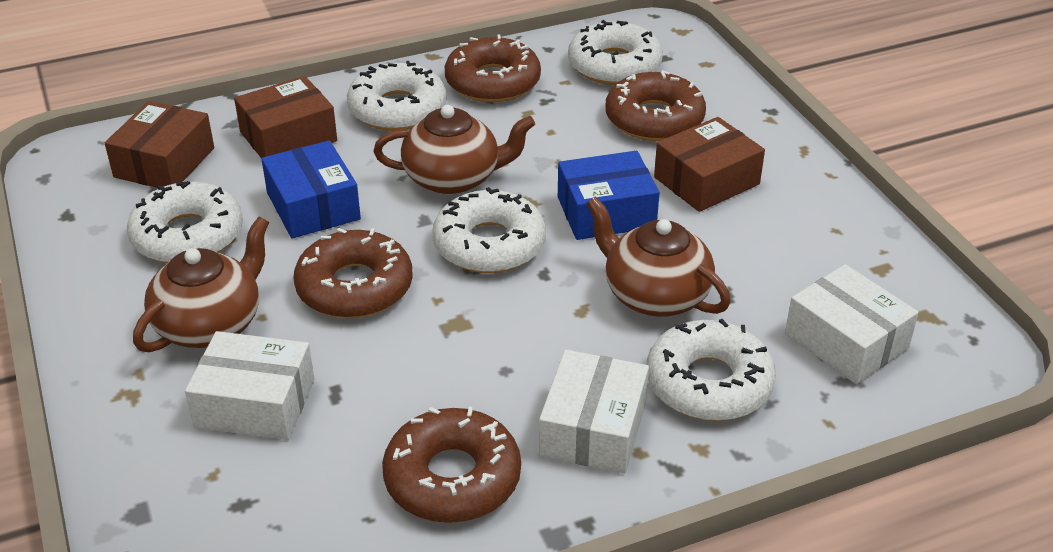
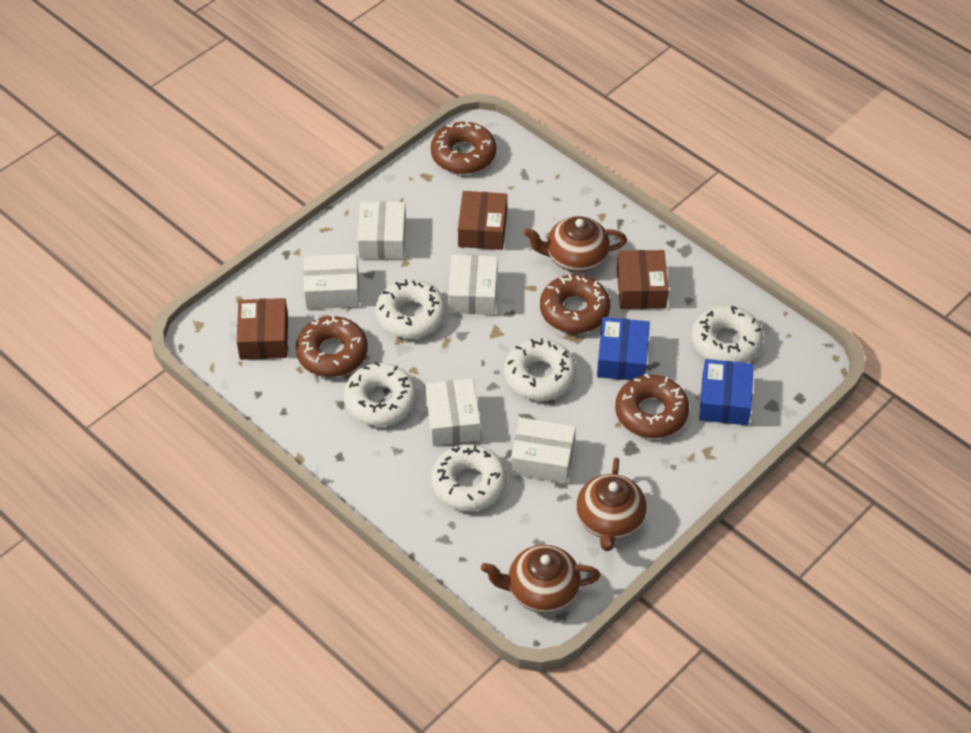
white box: [185,331,314,440] [539,350,649,474] [785,264,919,384] = 3 -> [303,254,359,309] [357,202,406,259] [425,379,481,446] [448,255,498,315] [511,418,576,483] = 5

